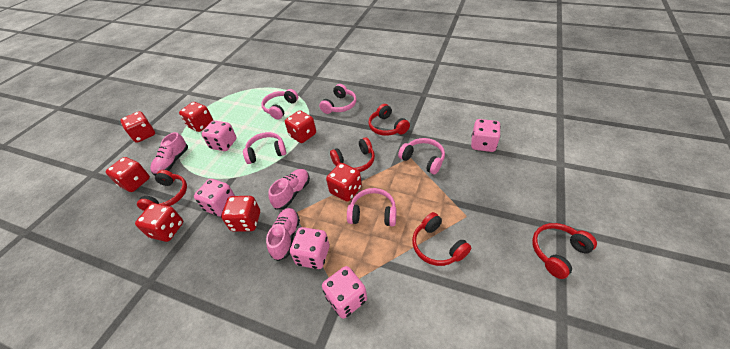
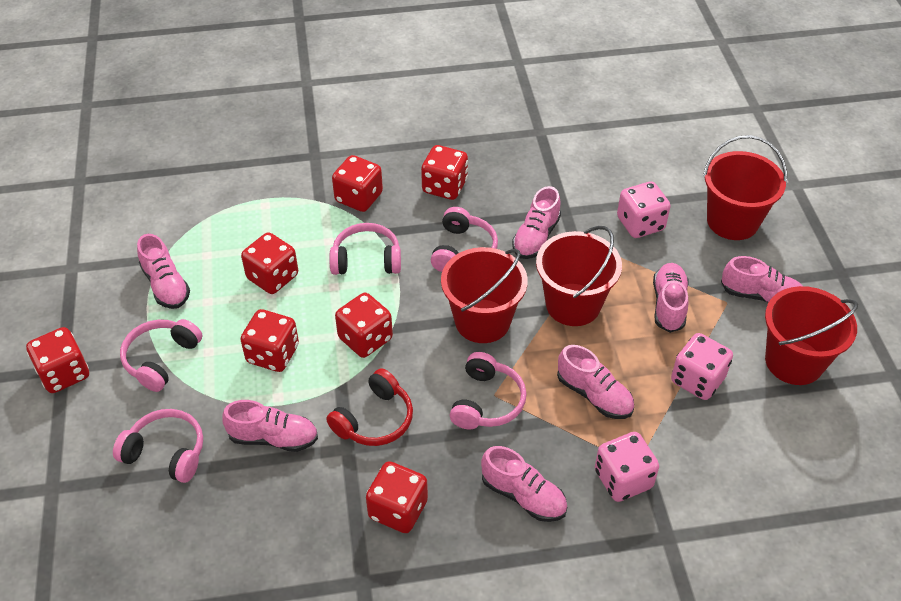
pink dice: [194,179,235,217] [201,121,237,151] [290,227,329,269] [322,266,367,319] [471,119,501,152] = 5 -> [595,432,659,502] [617,181,671,238] [671,333,733,400] = 3
pink shoe: [150,132,188,176] [266,208,300,261] [269,169,310,209] = 3 -> [137,234,190,309] [222,400,318,452] [481,446,567,522] [512,186,561,259] [557,345,634,419] [653,263,689,333] [721,256,803,303] = 7
red bucket: none = 0 -> [441,247,528,343] [536,226,622,326] [703,135,787,240] [765,286,858,385] = 4
red headphones: [137,170,187,211] [330,137,375,172] [368,104,410,136] [412,212,471,266] [532,223,597,279] = 5 -> [326,368,413,446] = 1

